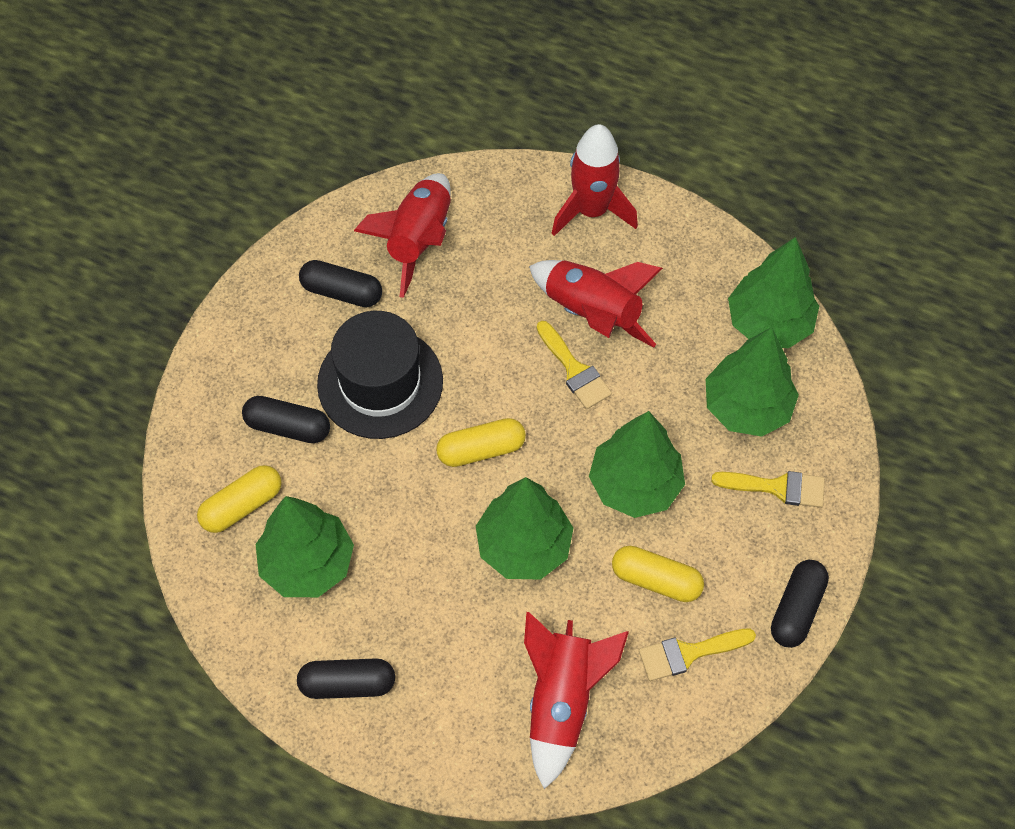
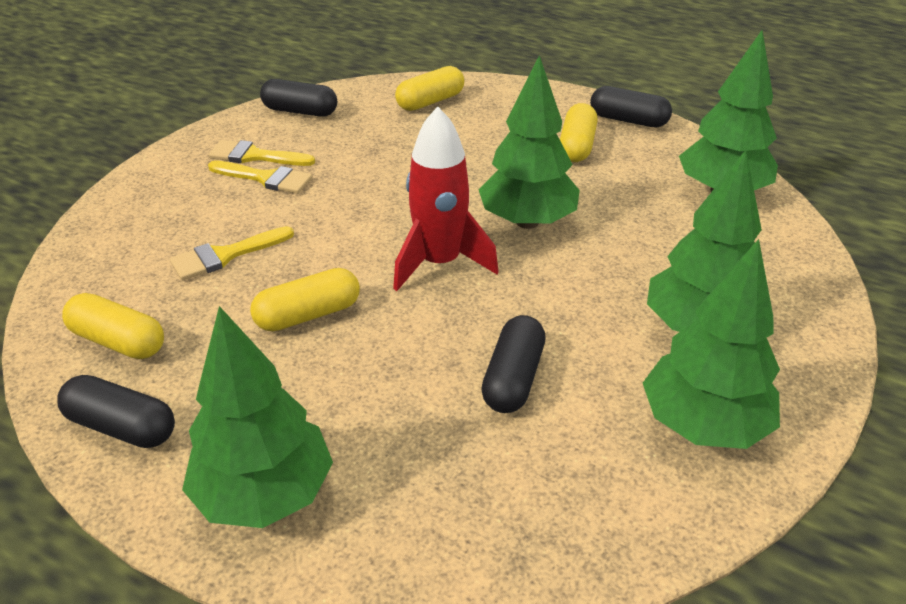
black hat: [317,311,443,439] = 1 -> none = 0
red rocket: [354,173,451,298] [524,612,629,789] [529,260,663,348] [552,124,638,236] = 4 -> [393,106,499,291] = 1
yellow capsule: [197,465,282,533] [436,418,526,467] [612,546,704,602] = 3 -> [62,293,164,359] [250,268,360,332] [395,66,464,111] [560,103,598,162] = 4

